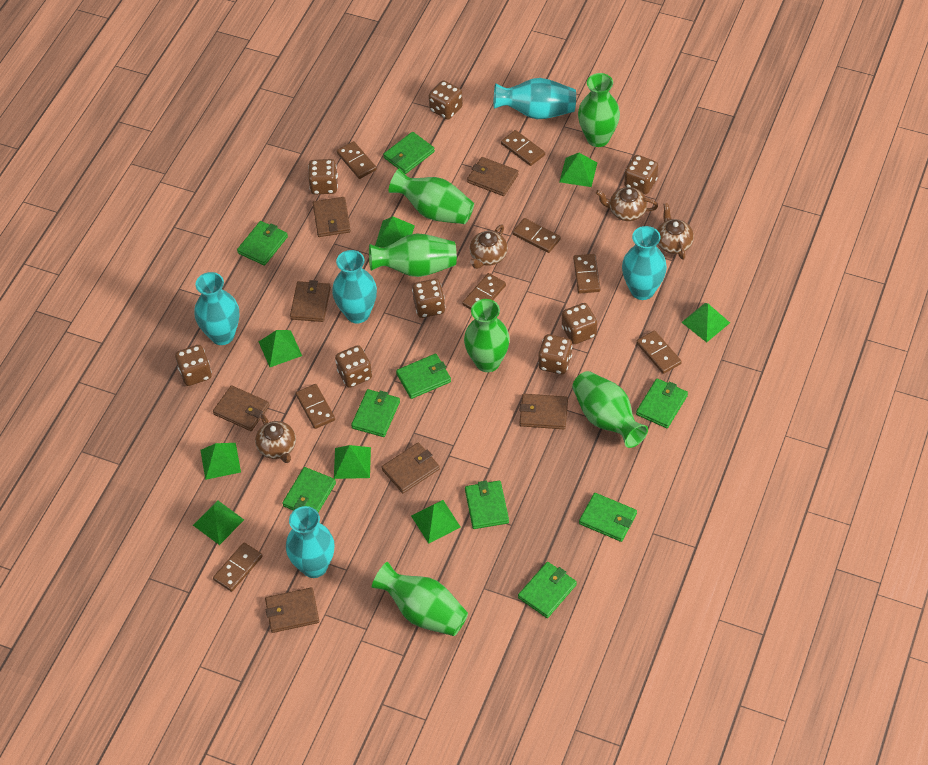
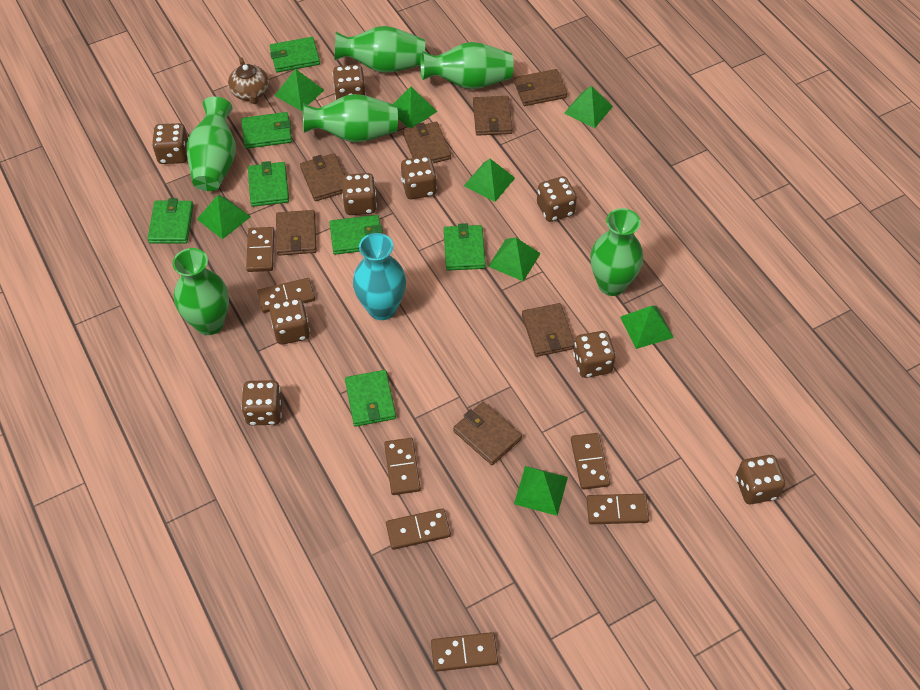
brown dice: [175,345,212,386] [308,159,338,195] [335,345,372,388] [412,279,445,318] [429,80,463,120] [538,334,572,375] [562,303,597,344] [624,155,658,194] = 8 -> [152,123,188,164] [241,380,282,425] [269,298,310,345] [333,64,366,100] [342,173,377,215] [401,156,437,199] [537,176,577,222] [573,331,616,378] [736,455,785,504] = 9
brown domino: [213,543,263,592] [296,384,335,429] [337,141,377,179] [462,273,506,310] [501,130,545,166] [513,218,561,253] [573,254,600,294] [636,330,682,374] = 8 -> [246,227,274,272] [257,278,315,313] [384,438,421,495] [386,508,451,550] [431,632,498,672] [571,433,610,490] [586,494,649,524] = 7
brown teapot: [255,414,296,463] [470,224,508,269] [596,187,658,221] [657,203,694,260] = 4 -> [228,57,269,104] = 1
green wallet: [237,221,288,266] [282,467,336,513] [351,389,400,437] [383,132,435,174] [396,354,451,399] [465,481,509,529] [518,562,577,618] [579,493,637,542] [636,378,688,428] = 9 -> [147,198,193,244] [241,112,292,149] [248,161,289,207] [270,37,320,72] [329,215,383,255] [345,370,396,427] [444,223,486,270] = 7
turquoise vase: [194,272,239,345] [286,506,334,578] [332,250,377,323] [493,78,576,119] [622,226,667,300] = 5 -> [353,233,406,320] = 1

